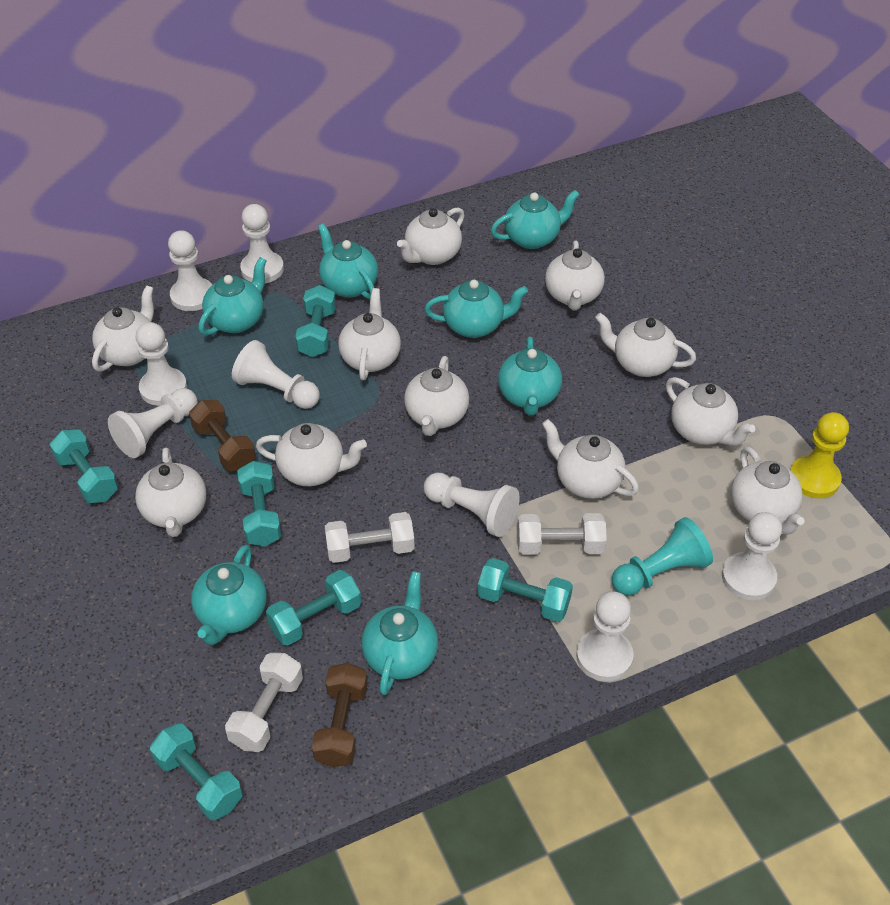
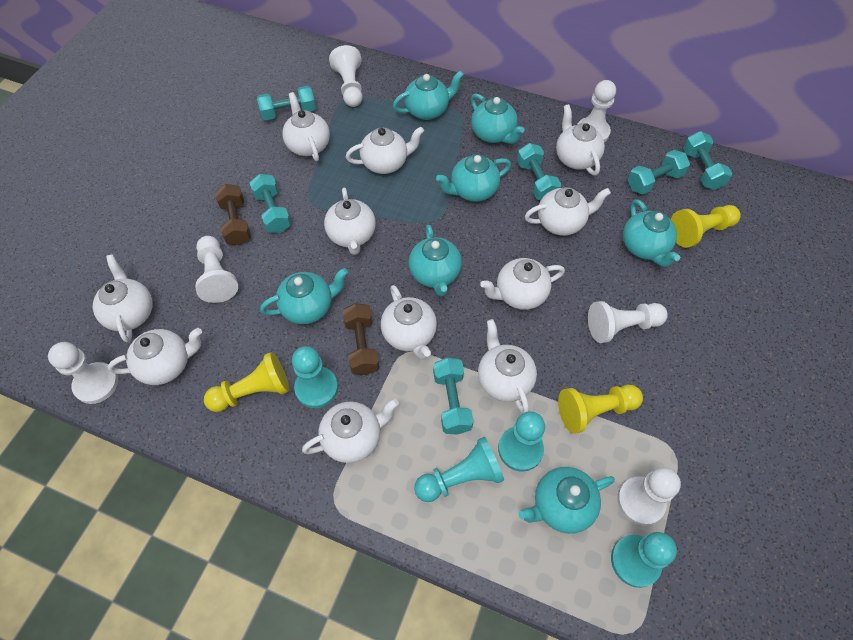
turquoise pawn: [612,517,713,596] = 1 -> [292,346,338,408] [414,437,504,502] [498,411,545,472] [611,532,677,588] = 4
white dumbbell: [225,653,303,752] [325,512,415,563] [517,513,607,555] = 3 -> none = 0
white pawn: [108,388,198,458] [136,322,187,406] [168,230,212,311] [232,340,320,409] [240,204,284,283] [424,473,520,537] [576,592,634,681] [722,512,782,600] = 8 -> [48,342,118,404] [195,236,238,303] [329,45,363,107] [577,80,616,142] [588,301,668,343] [617,467,681,525] = 6
yellow pawn: [790,412,849,499] = 1 -> [204,352,289,412] [558,385,643,434] [671,205,741,248] = 3

